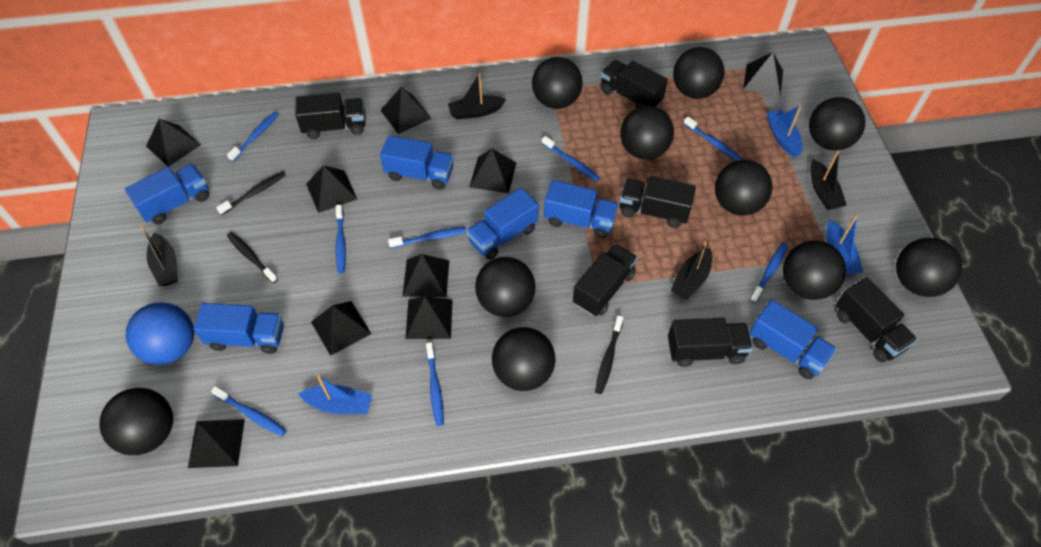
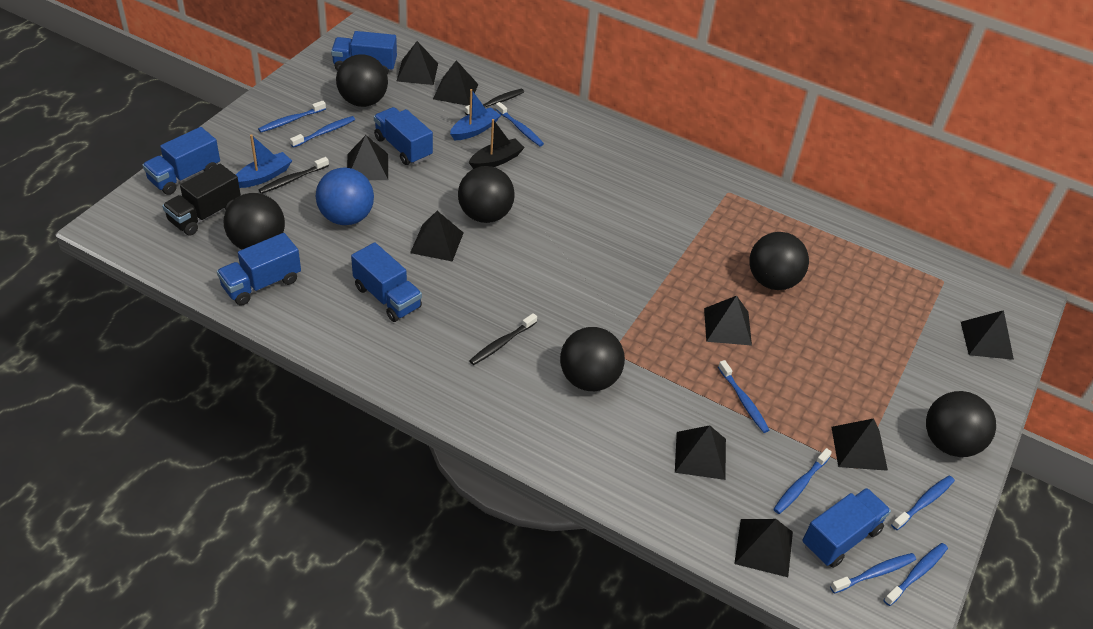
black ball: [99,388,173,455] [475,257,535,317] [492,327,555,391] [532,57,583,109] [620,106,674,160] [673,47,724,99] [715,160,773,216] [783,240,846,300] [809,97,866,151] [896,238,963,297] = 10 -> [224,193,285,250] [336,54,388,107] [458,166,515,223] [560,327,625,391] [749,232,809,290] [926,391,996,457] = 6
black boat: [141,226,178,286] [448,73,506,119] [671,241,712,299] [810,150,847,210] = 4 -> [469,119,525,169] = 1
black truck: [295,93,365,139] [573,244,638,316] [601,60,668,108] [620,176,696,228] [668,318,753,367] [836,277,917,362] = 6 -> [162,164,241,236] = 1
blue boat: [299,375,372,414] [766,105,803,157] [827,215,863,275] = 3 -> [236,134,292,188] [450,89,501,140] = 2

